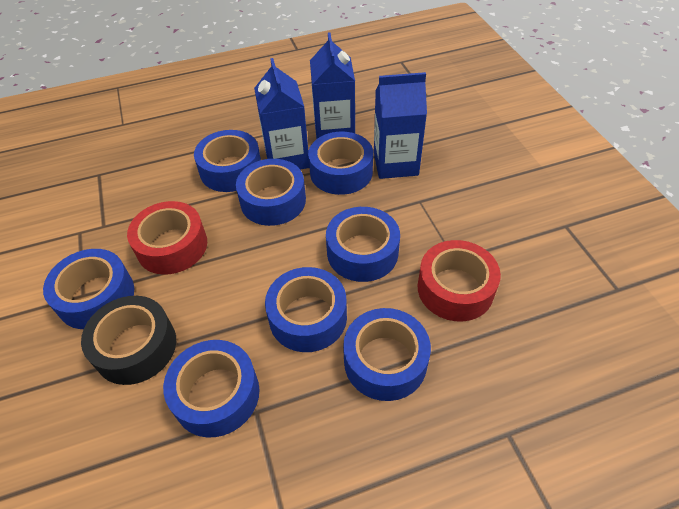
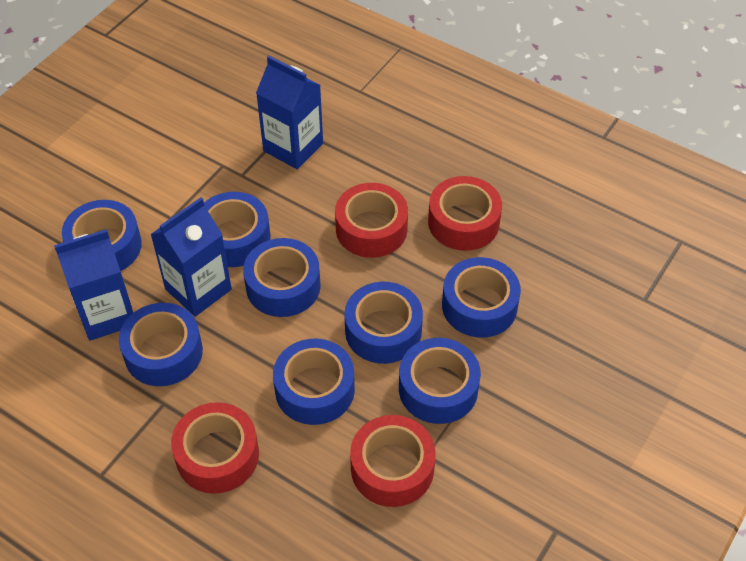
black tape: [81,296,176,385] = 1 -> none = 0
red tape: [127,201,207,275] [418,240,501,321] = 2 -> [171,402,259,494] [335,183,408,258] [350,415,436,507] [428,176,502,251] = 4

